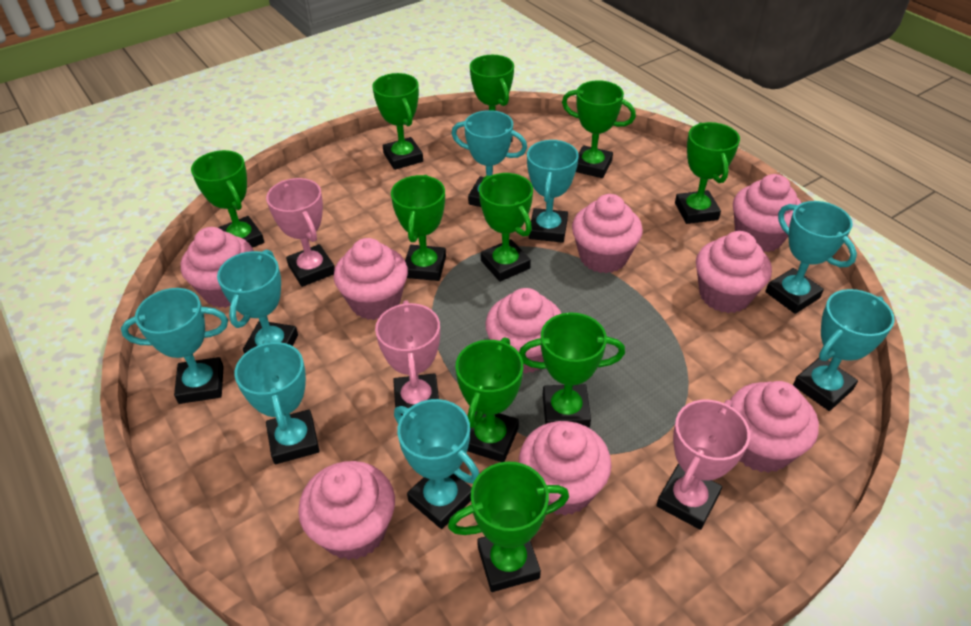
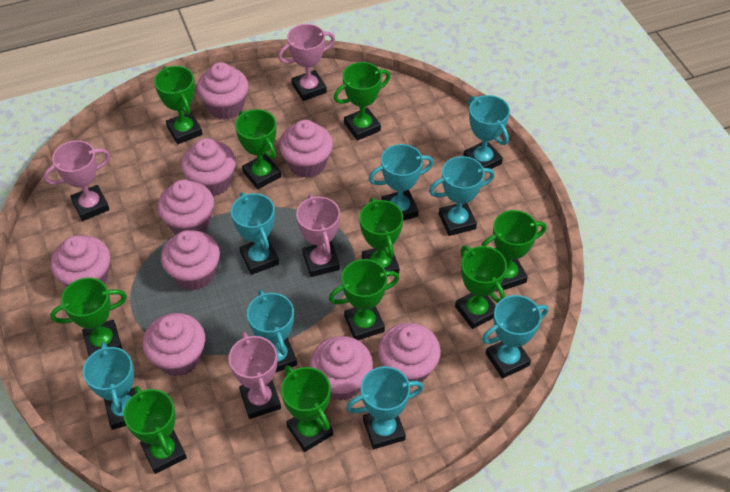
pink trophy: [266,178,335,287] [375,300,440,415] [656,400,750,530] = 3 -> [44,140,110,221] [229,332,281,419] [278,24,335,101] [296,194,340,277] = 4

